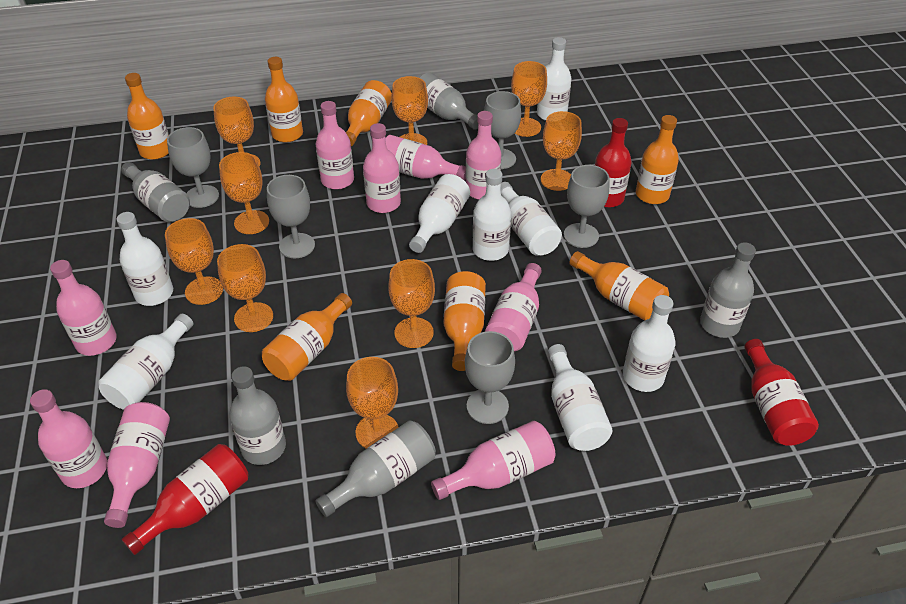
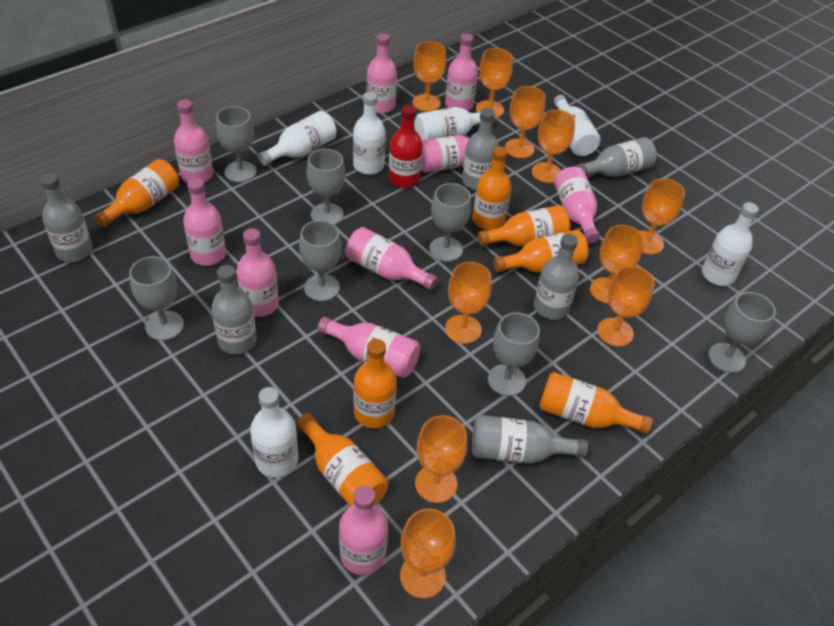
grey bottle: [121,162,190,222] [229,366,286,465] [315,421,436,517] [419,73,478,130] [700,242,756,338] = 5 -> [40,173,93,262] [211,265,257,354] [462,108,498,190] [472,415,588,464] [534,234,579,320] [575,137,657,177] = 6
grey goblet: [167,127,219,208] [267,175,315,258] [465,331,515,424] [484,91,521,169] [564,165,609,248] = 5 -> [129,256,184,341] [216,106,257,182] [299,220,341,301] [307,149,345,225] [429,183,471,262] [488,312,540,396] [708,292,776,373] = 7
orange goblet: [165,218,223,305] [213,97,261,167] [217,244,273,332] [219,152,269,234] [346,357,398,449] [388,259,435,348] [391,76,428,145] [511,61,547,137] [541,111,582,191] = 9 -> [400,509,456,599] [412,41,446,112] [415,415,467,503] [445,262,492,344] [476,48,513,118] [505,86,546,158] [532,109,575,183] [590,225,644,304] [597,266,655,346] [639,178,685,255] = 10
pink bottle: [30,389,107,488] [50,260,117,356] [104,402,170,528] [316,101,354,189] [363,123,401,213] [385,135,466,181] [431,421,555,500] [466,111,501,200] [485,263,542,351] = 9 -> [174,100,213,183] [183,178,226,266] [236,228,279,317] [318,317,420,378] [339,486,388,575] [346,227,438,290] [366,33,397,114] [421,135,498,173] [445,33,478,111] [554,167,600,243] = 10
red bottle: [122,444,248,555] [595,118,632,208] [744,339,819,446] = 3 -> [389,105,423,188] = 1
white bottle: [98,314,193,410] [116,212,173,306] [409,174,470,253] [473,169,511,261] [501,182,562,256] [537,37,571,121] [548,344,613,451] [623,295,675,392] = 8 -> [250,387,298,478] [258,111,337,166] [353,92,386,175] [414,107,494,141] [554,95,601,156] [702,202,759,286] = 6

